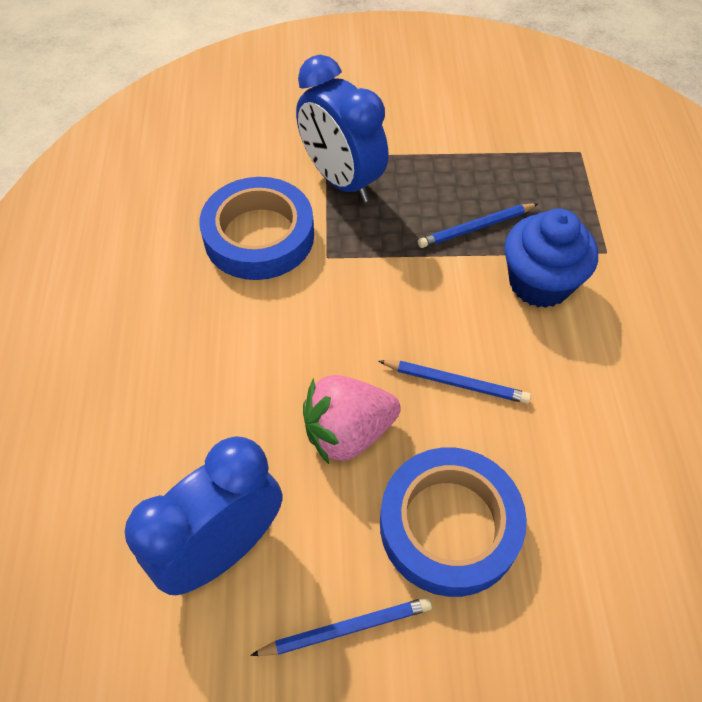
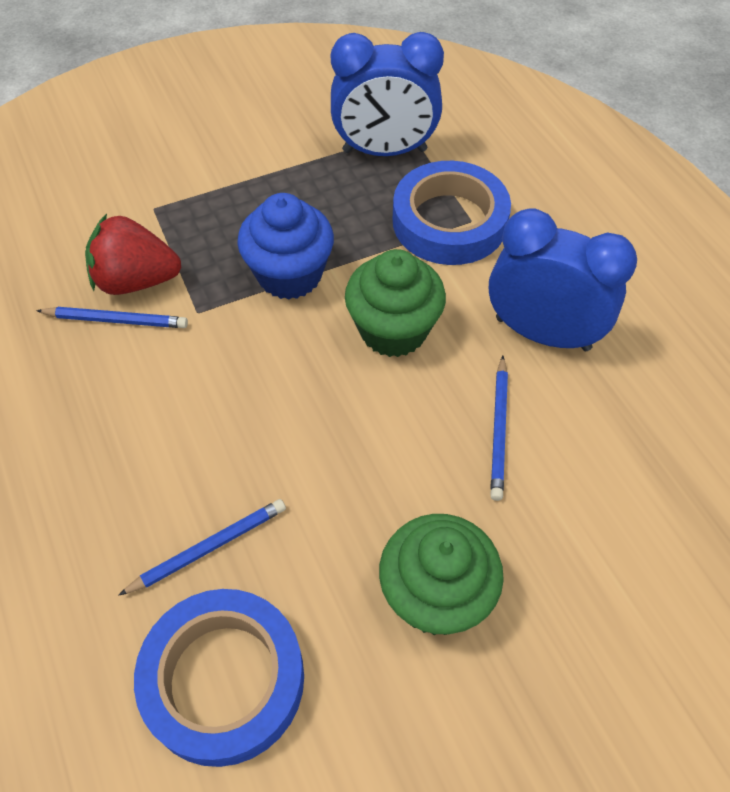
green cupcake: none = 0 -> [345,249,446,357] [379,514,504,635] = 2
pink strawberry: [303,375,401,464] = 1 -> none = 0
red strawberry: none = 0 -> [85,214,181,295] = 1

